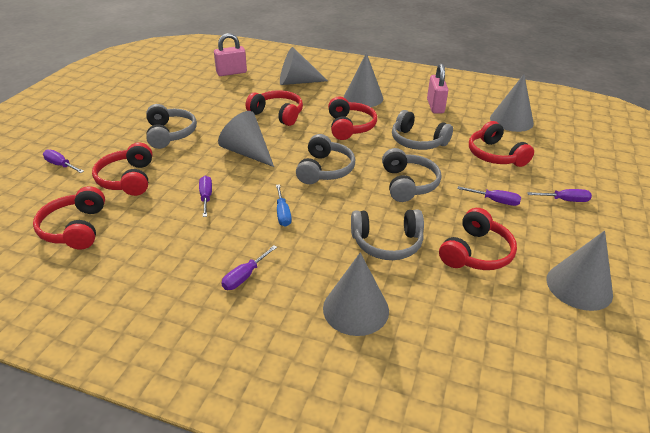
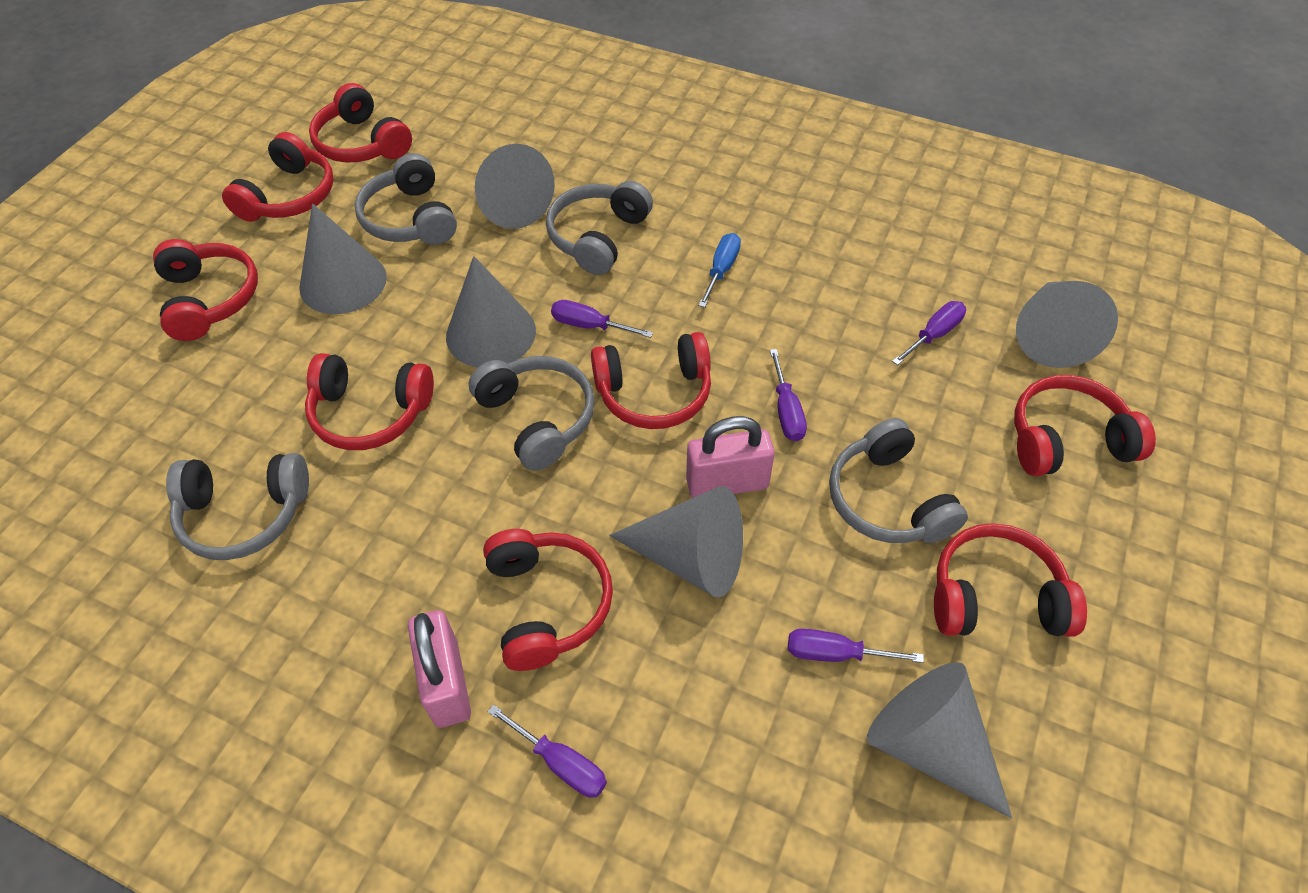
red headphones: [33,186,105,249] [92,142,152,196] [246,90,303,126] [328,97,377,140] [439,208,517,270] [469,121,534,167] = 6 -> [153,239,258,341] [222,132,334,222] [305,353,434,450] [309,83,412,163] [483,529,613,671] [591,332,711,429] [934,523,1087,636] [1014,375,1156,476] = 8

